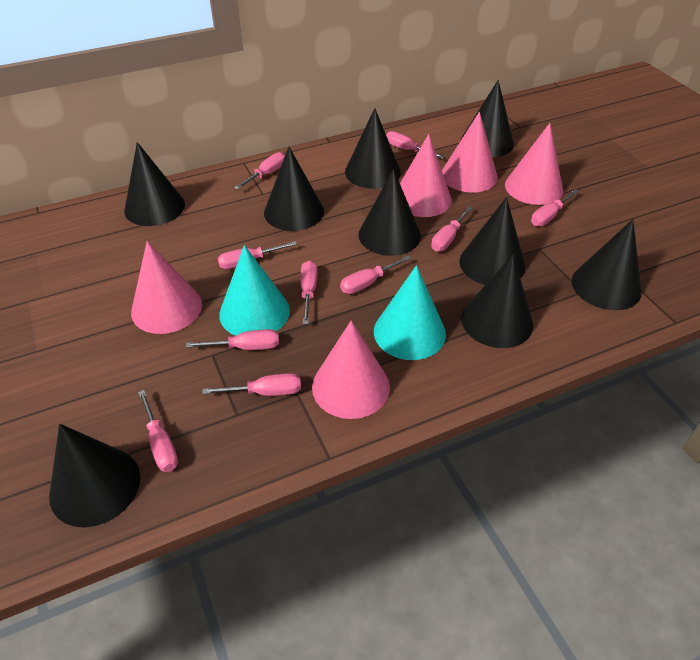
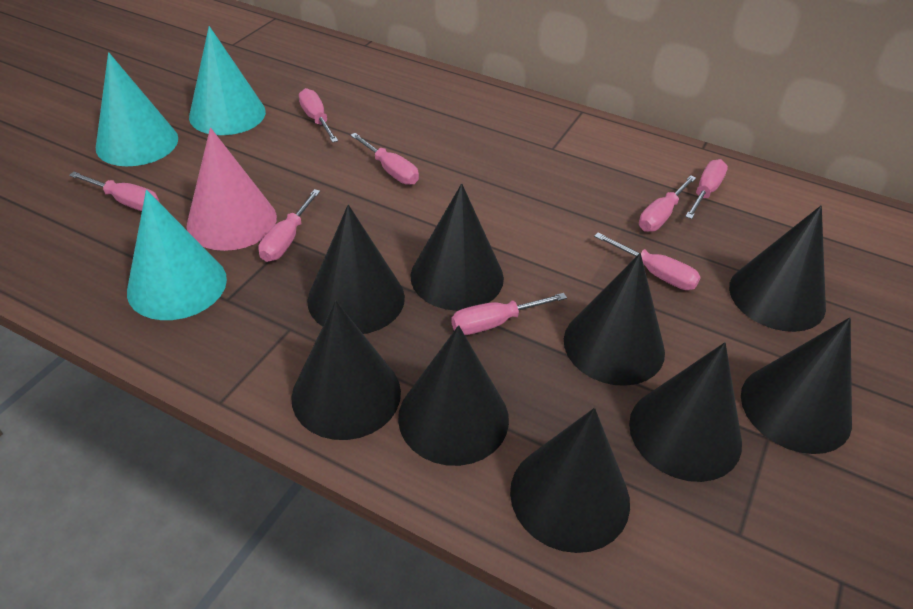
pink cone: [131,241,202,334] [312,321,390,419] [400,134,452,217] [442,112,498,193] [505,123,563,205] = 5 -> [187,128,277,251] = 1
pink screwdriver: [138,390,178,472] [186,329,279,350] [202,373,301,396] [218,241,297,269] [234,152,285,190] [300,260,318,324] [340,255,412,294] [386,131,445,159] [431,206,473,252] [531,189,579,226] = 10 -> [69,172,160,211] [258,189,320,262] [299,88,338,143] [350,133,419,185] [451,293,567,335] [594,233,701,290] [639,175,696,232] [685,159,728,219] = 8
turquoise cone: [219,245,290,336] [374,265,446,360] = 2 -> [96,52,178,166] [127,190,227,320] [189,26,266,135] = 3

